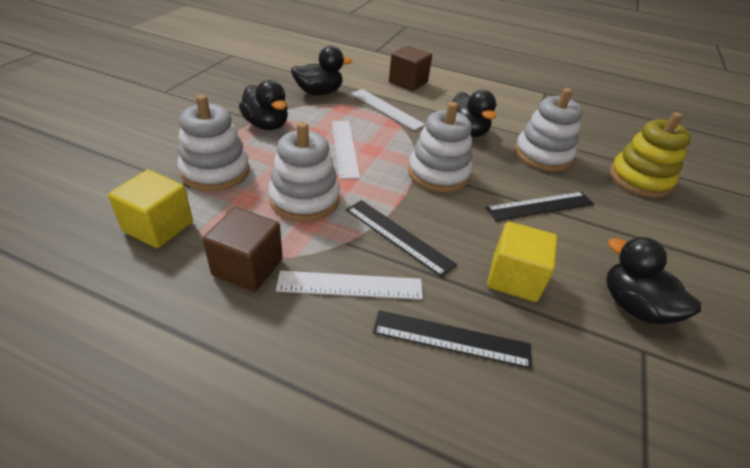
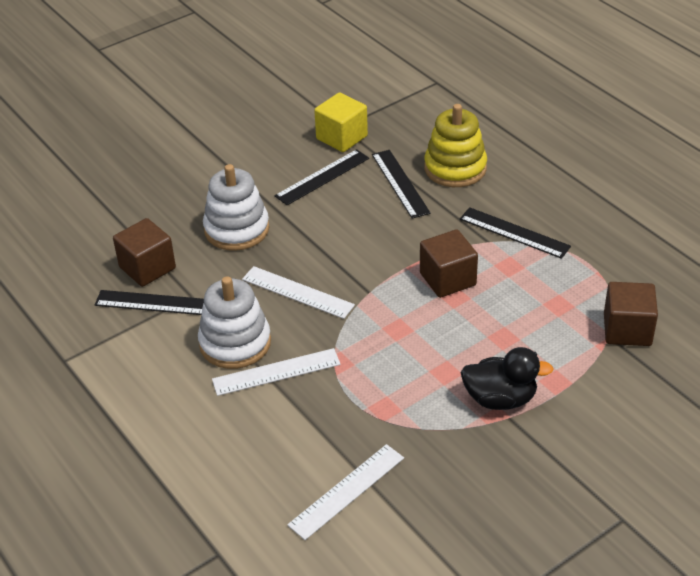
black duck: [239,80,288,130] [291,46,352,95] [452,90,497,137] [606,237,701,325] = 4 -> [461,347,553,410] = 1
black ruler: [346,200,457,277] [373,310,532,369] [486,192,594,221] = 3 -> [95,290,204,315] [275,149,369,205] [372,150,431,219] [460,207,571,259] = 4
brown cube: [203,207,283,292] [389,46,432,91] = 2 -> [113,218,176,287] [420,229,478,298] [604,282,658,346] = 3
white stacking toy: [177,95,250,191] [268,122,340,222] [408,102,472,192] [515,88,583,171] = 4 -> [198,276,271,369] [203,164,270,251] = 2
yellow cube: [108,170,193,248] [487,221,557,302] = 2 -> [314,92,368,152] = 1

